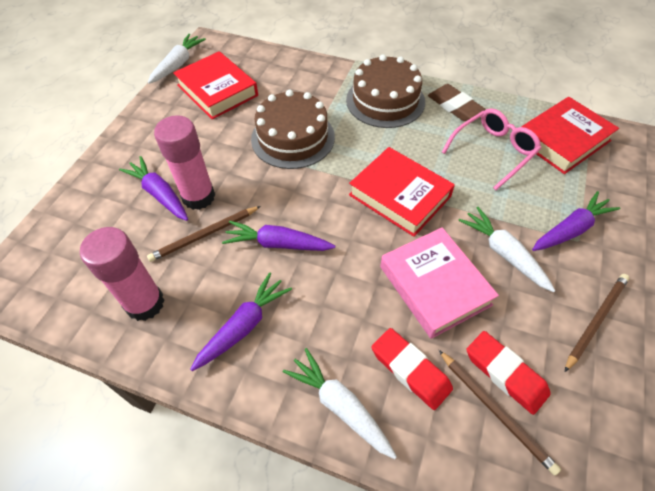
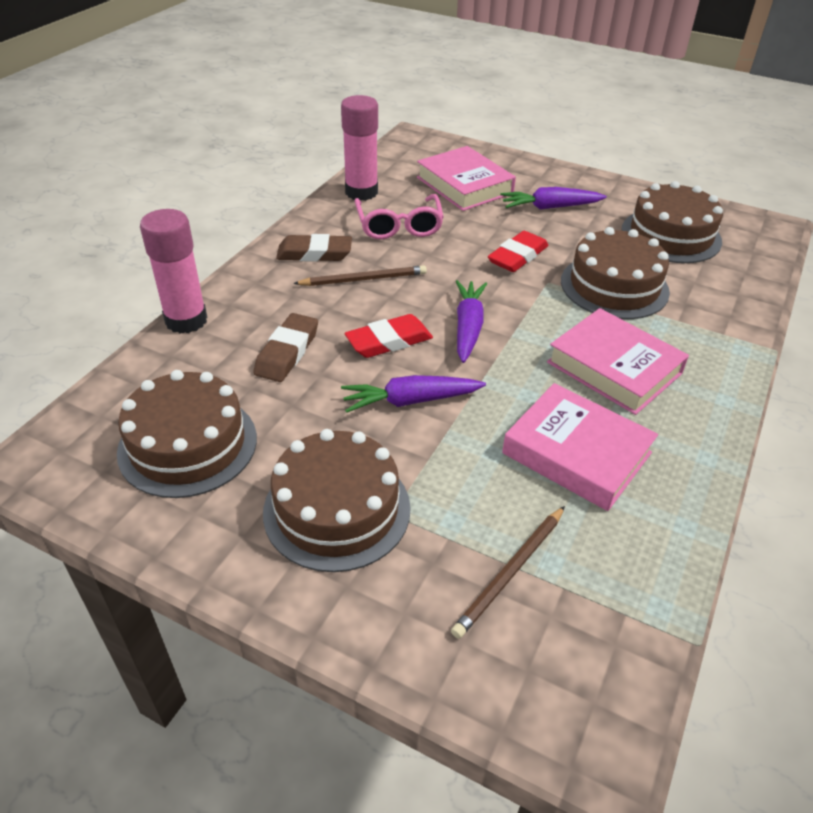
brown cake: [251,90,335,169] [346,54,425,128] = 2 -> [117,370,257,498] [263,429,411,572] [561,227,670,319] [621,181,723,263] = 4
brown eraser: [428,84,485,121] = 1 -> [253,313,318,382] [276,234,352,262] = 2
brown pencil: [147,206,261,262] [439,350,561,476] [565,274,629,372] = 3 -> [293,265,427,286] [451,506,565,639] = 2
pink book: [380,227,499,339] = 1 -> [417,146,516,211] [502,383,658,511] [547,308,689,415] = 3
purple carrot: [119,156,188,221] [190,272,292,371] [222,221,335,251] [532,191,620,251] = 4 -> [341,375,486,413] [456,280,487,363] [500,187,607,210] = 3
red book: [173,51,258,119] [349,147,455,237] [521,97,619,174] = 3 -> none = 0
white carrot: [148,34,206,84] [283,348,397,459] [458,207,555,292] = 3 -> none = 0

